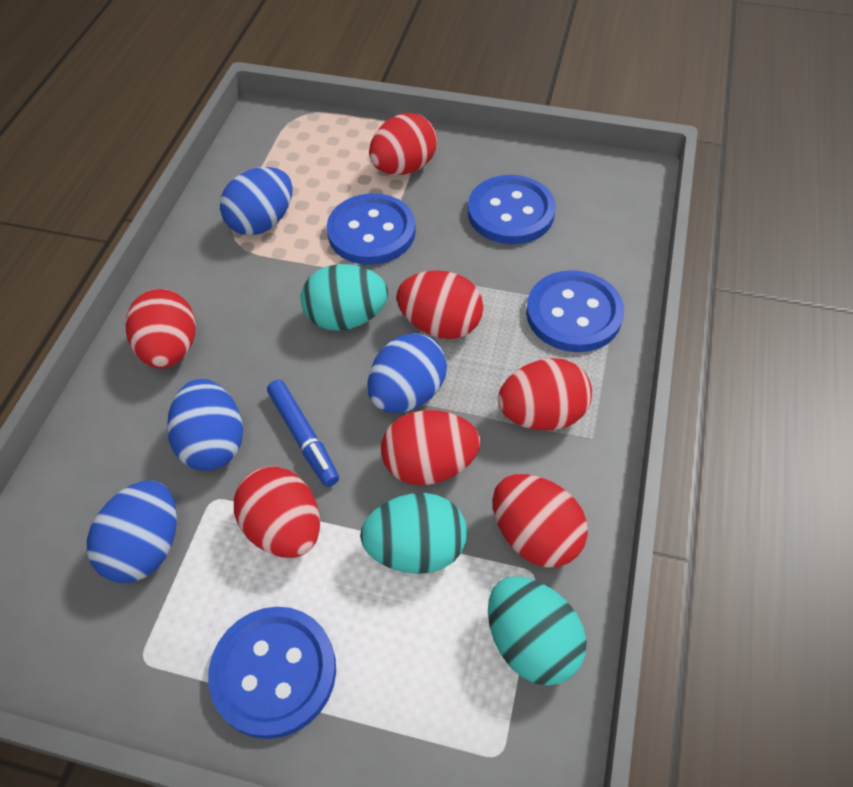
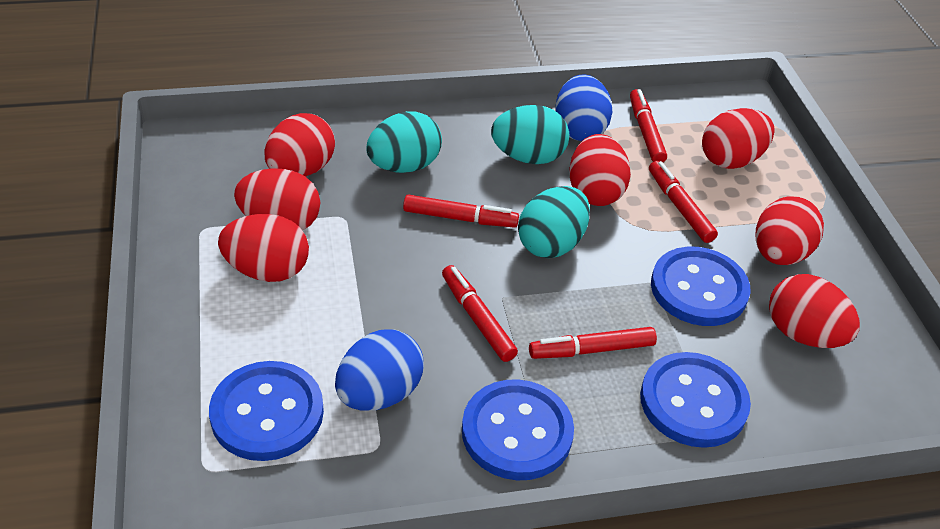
blue egg: [87,481,177,583] [167,379,243,471] [220,167,293,236] [367,333,447,413] = 4 -> [335,330,424,411] [555,74,612,141] = 2
blue marker: [267,380,339,487] = 1 -> none = 0
red marker: none = 0 -> [403,195,519,228] [442,265,518,362] [529,327,657,359] [630,89,667,162] [649,161,718,243] = 5

